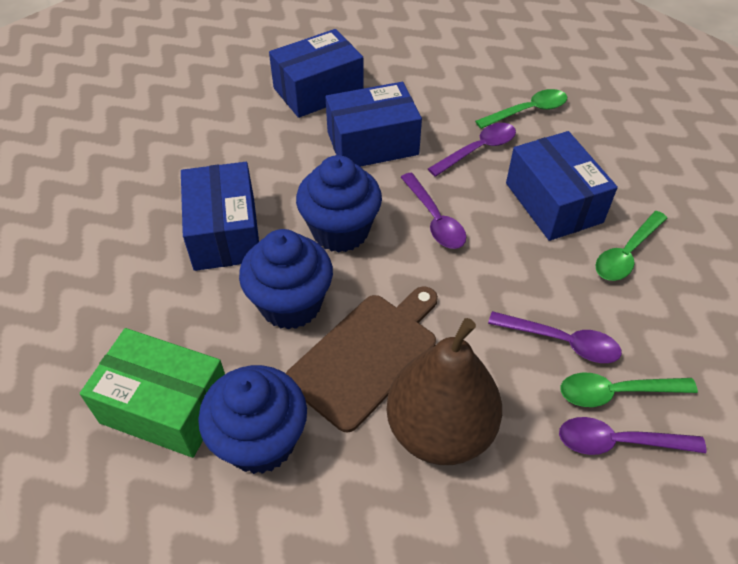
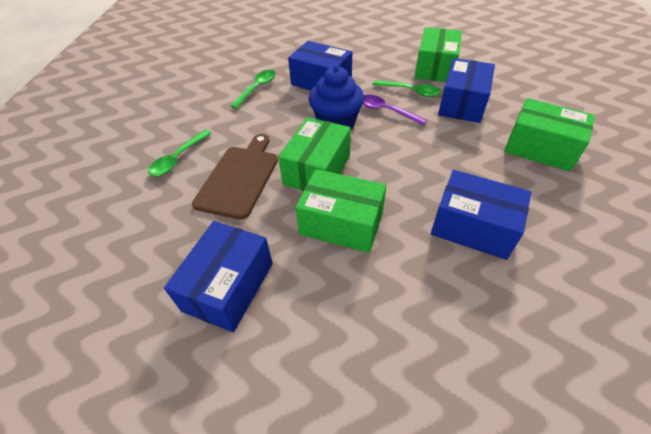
blue cupcake: [198,365,307,474] [239,229,333,330] [296,155,382,253] = 3 -> [309,66,364,129] = 1
brown pear: [387,318,502,465] = 1 -> none = 0
green box: [80,328,225,458] = 1 -> [278,117,351,191] [296,169,386,253] [414,27,462,82] [504,98,595,172] = 4
purple spoon: [401,173,466,249] [428,123,516,177] [488,311,622,363] [559,417,707,455] = 4 -> [363,95,427,125] = 1

